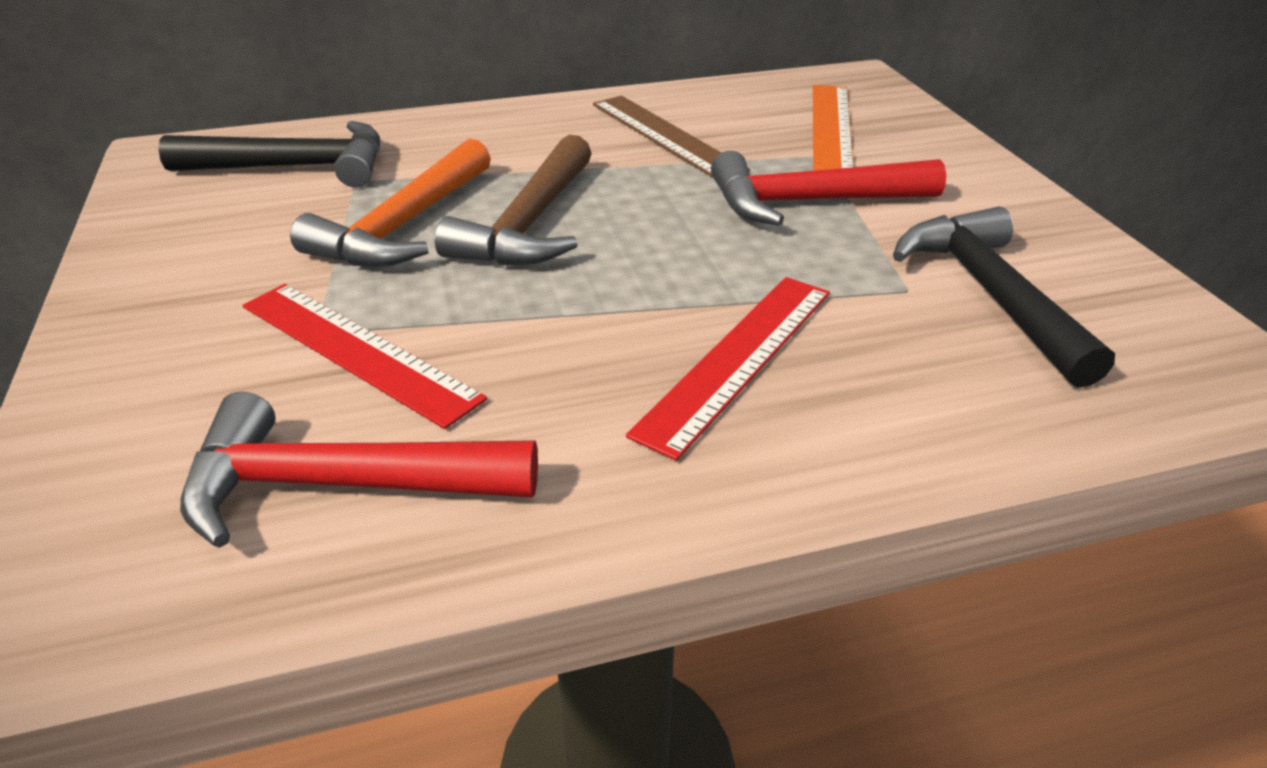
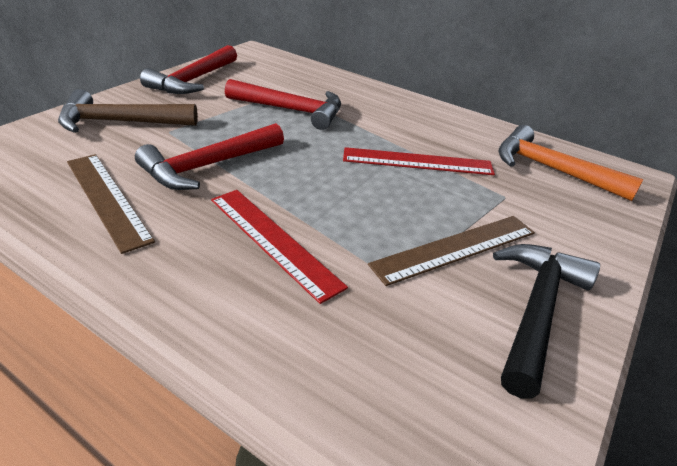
black hammer: [158,121,380,187] [893,207,1115,388] = 2 -> [493,244,600,399] = 1
brown ruler: [593,96,750,178] = 1 -> [67,154,155,254] [368,216,535,286] = 2
orange ruler: [813,85,854,171] = 1 -> none = 0
red hammer: [180,392,538,548] [711,151,946,226] = 2 -> [135,123,284,190] [140,45,237,94] [225,79,341,130] = 3

